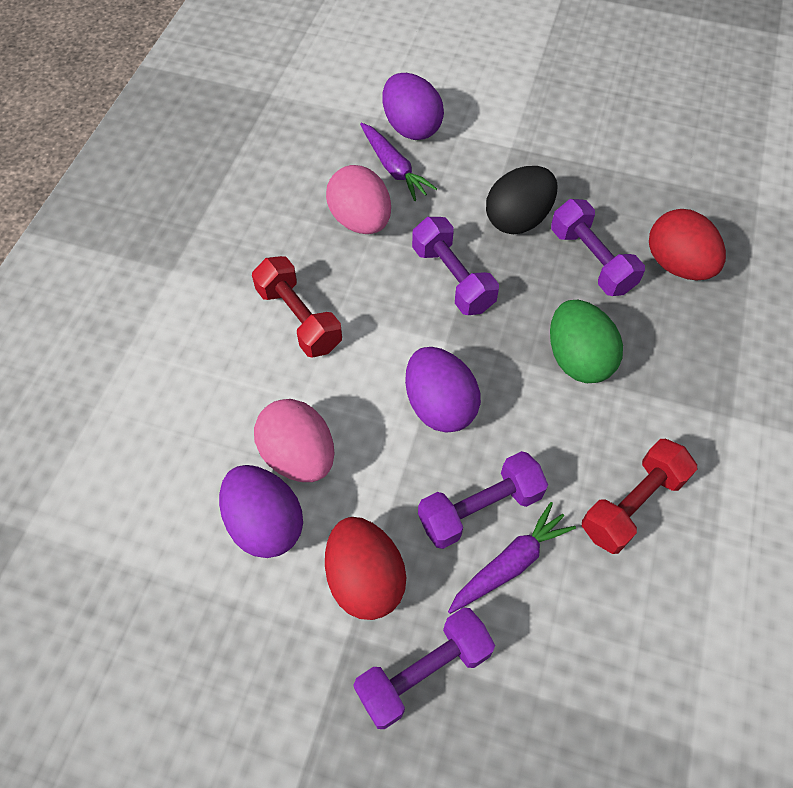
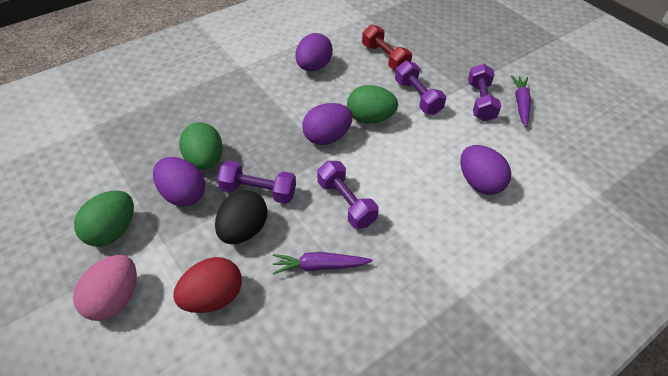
green egg: [550,300,623,383] = 1 -> [74,190,134,247] [179,122,222,170] [347,85,398,124] = 3
pink egg: [254,399,335,482] [326,165,391,234] = 2 -> [73,255,137,321] = 1
purple egg: [219,465,303,558] [382,73,444,140] [405,347,481,433] = 3 -> [153,157,205,207] [296,33,333,71] [302,103,353,145] [460,145,511,195] = 4
red dumbbell: [252,256,342,357] [582,439,697,554] = 2 -> [362,25,412,71] = 1
red egg: [325,517,407,620] [649,209,726,281] = 2 -> [173,257,242,313] = 1

